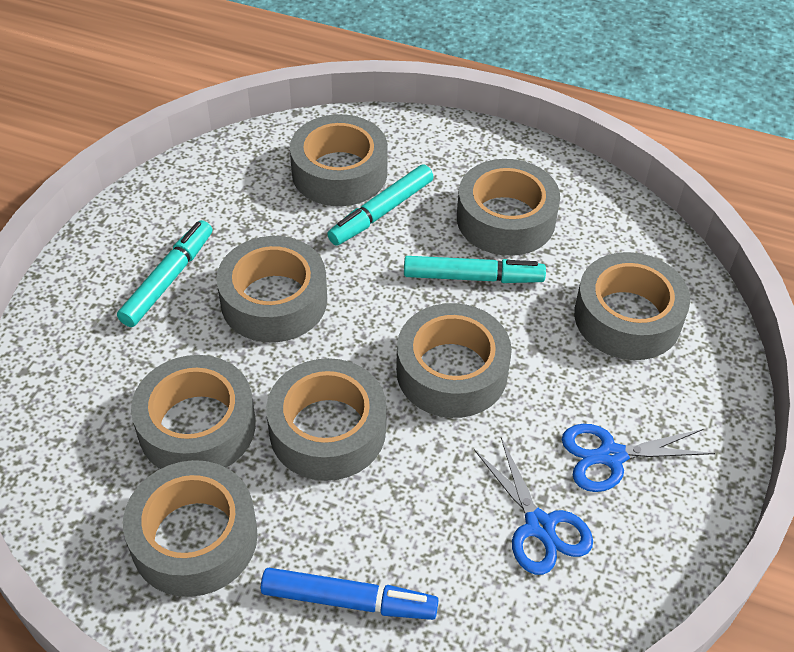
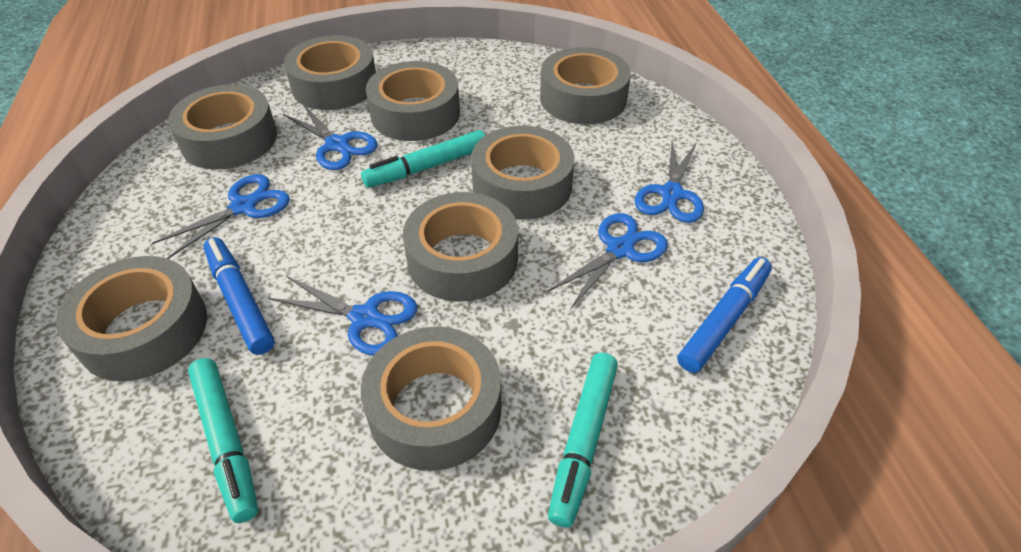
blue marker: [261,568,439,620] = 1 -> [203,237,275,355] [677,257,772,373] = 2
blue scissors: [474,437,593,575] [561,424,715,492] = 2 -> [152,174,290,259] [269,276,417,355] [283,104,378,170] [547,213,668,309] [634,141,704,223] = 5

